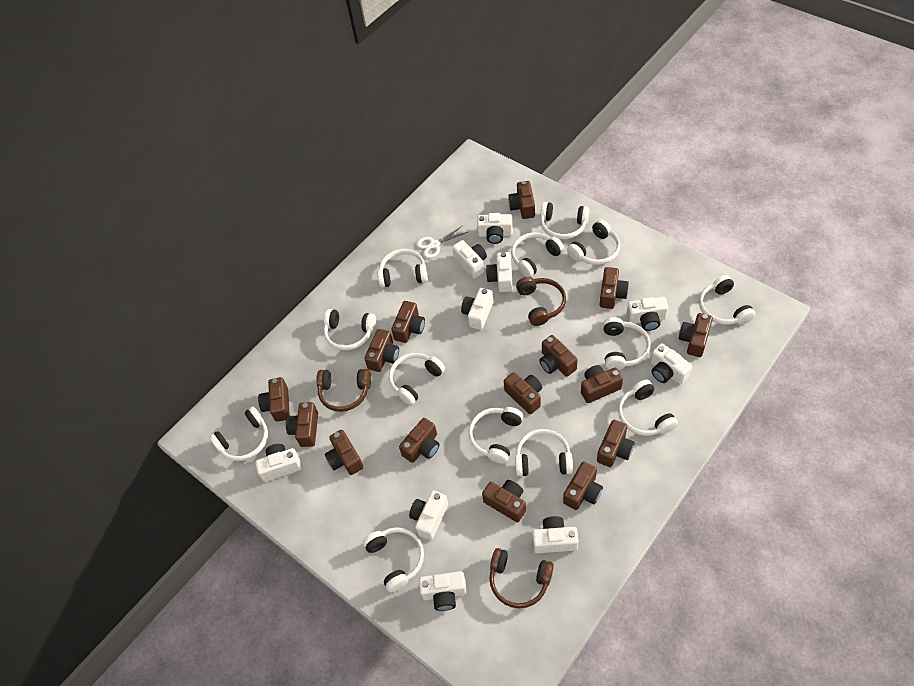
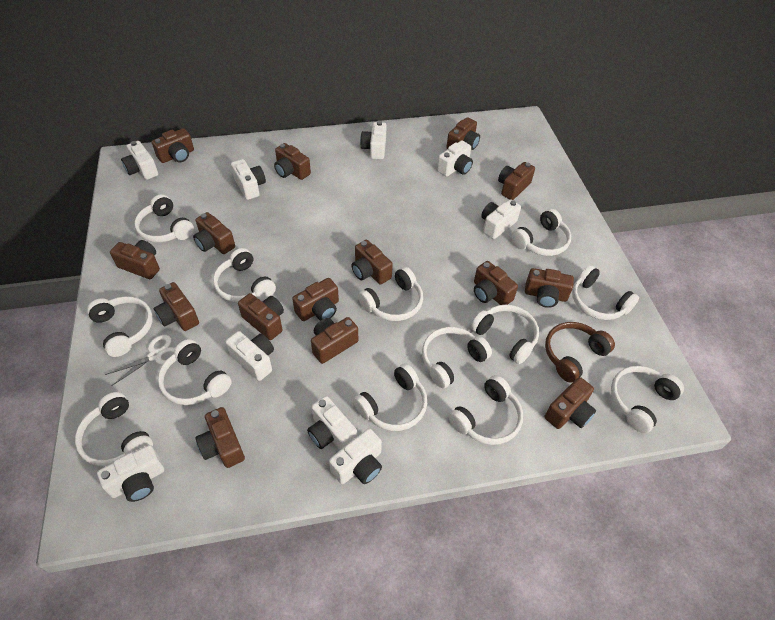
brown headphones: [316,369,371,412] [489,548,554,608] [516,277,566,326] = 3 -> [545,322,615,383] = 1
white camera: [255,444,302,482] [409,490,448,540] [419,571,467,611] [452,240,487,278] [461,288,493,330] [477,213,513,244] [486,252,513,292] [532,516,579,553] [627,297,668,331] [651,343,692,385] = 10 -> [97,445,164,502] [121,141,158,180] [226,331,274,381] [231,159,266,200] [307,396,357,450] [329,428,382,484] [360,121,387,160] [437,140,473,177] [481,199,521,239] = 9

